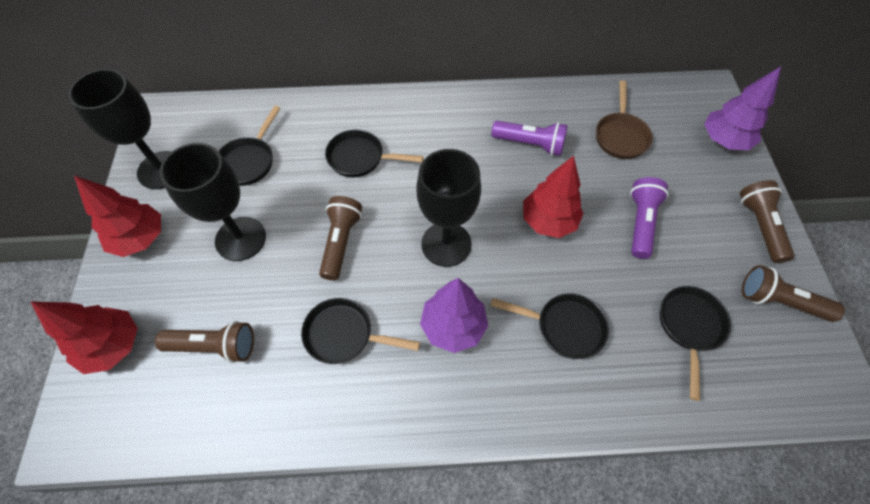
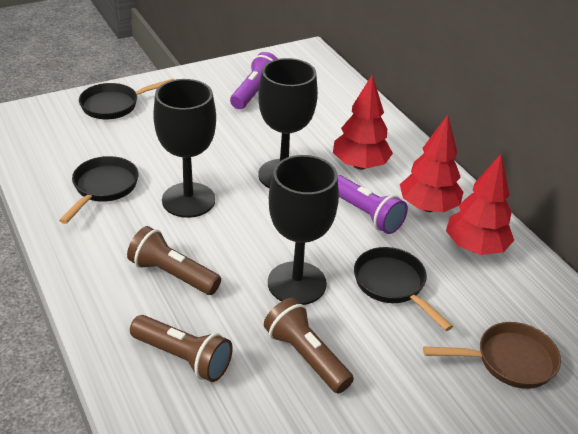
black pan: [218,106,280,186] [301,298,420,364] [325,130,424,177] [490,294,609,359] [660,286,731,401] = 5 -> [59,156,139,224] [79,78,175,119] [354,247,453,331] = 3
brown flashlight: [155,321,254,363] [319,196,362,280] [740,180,794,263] [742,265,845,322] = 4 -> [127,226,221,295] [130,315,233,382] [264,298,354,394] = 3
purple tree: [420,278,488,353] [704,66,781,150] = 2 -> none = 0

